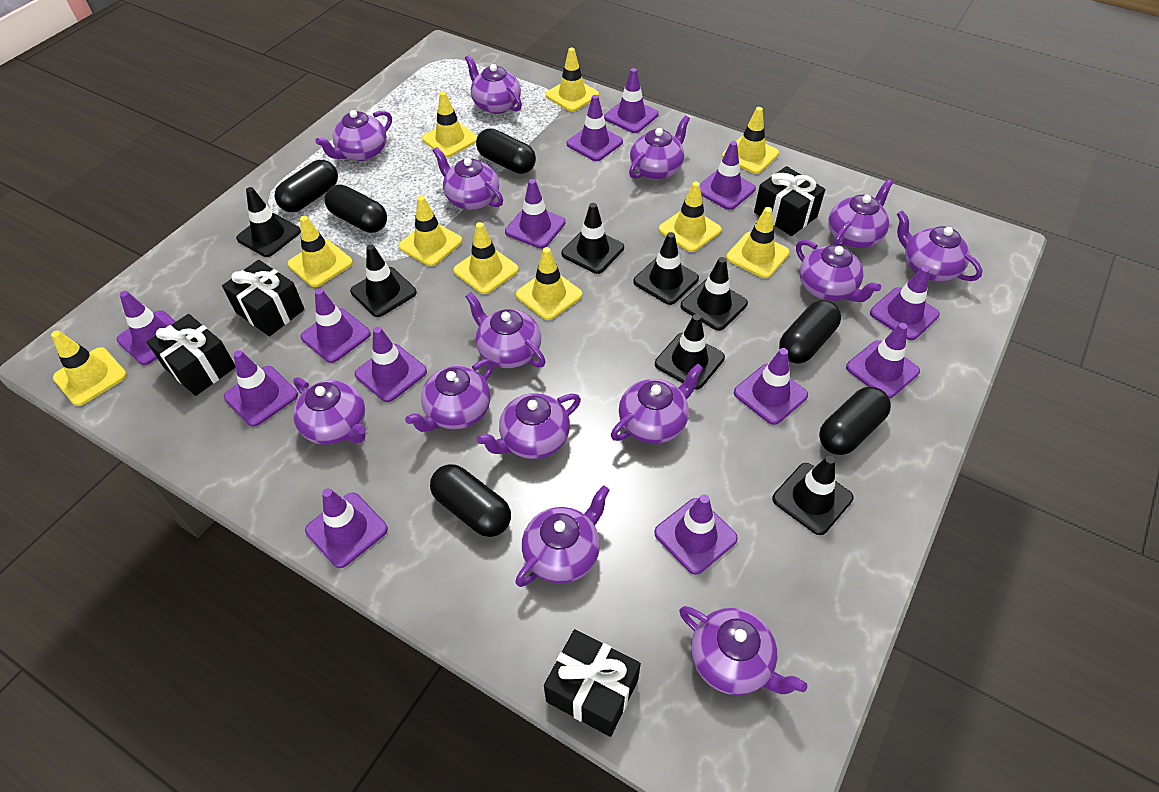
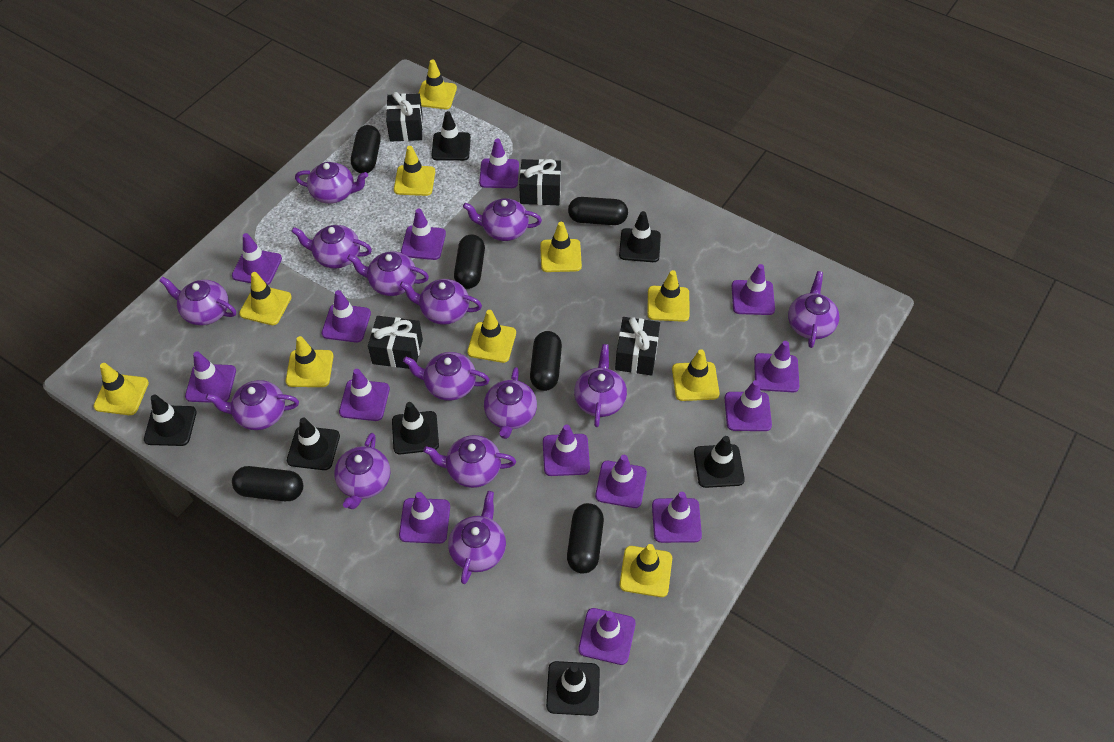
purple traffic cone: [117,291,176,365] [224,350,298,427] [300,289,371,363] [305,488,388,568] [355,327,427,402] [505,179,566,249] [567,95,623,161] [604,68,659,133] [654,494,738,575] [700,141,756,210] [734,348,808,425] [846,323,920,399] [870,266,940,340] = 13 -> [185,351,236,403] [232,233,282,285] [322,290,371,343] [339,369,390,421] [399,492,450,544] [401,209,446,260] [479,139,519,188] [543,424,590,476] [578,608,636,665] [595,455,647,508] [652,492,702,543] [725,380,772,431] [732,264,775,315] [754,341,799,392] = 14

